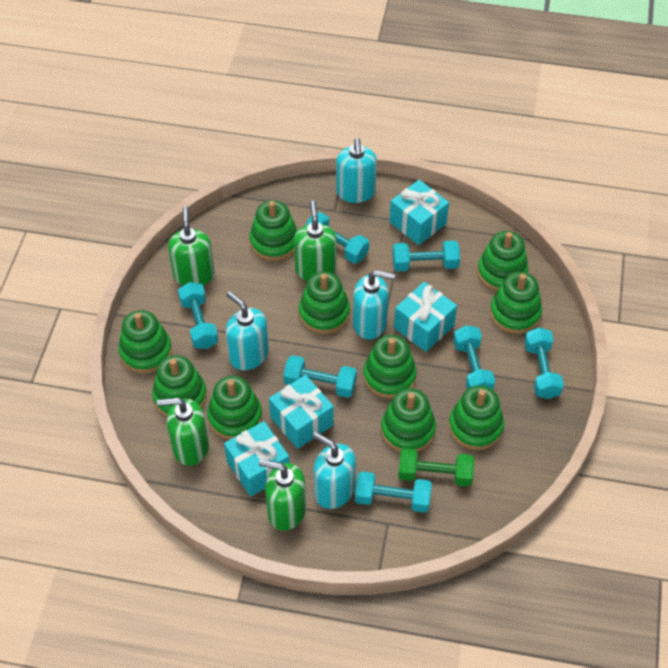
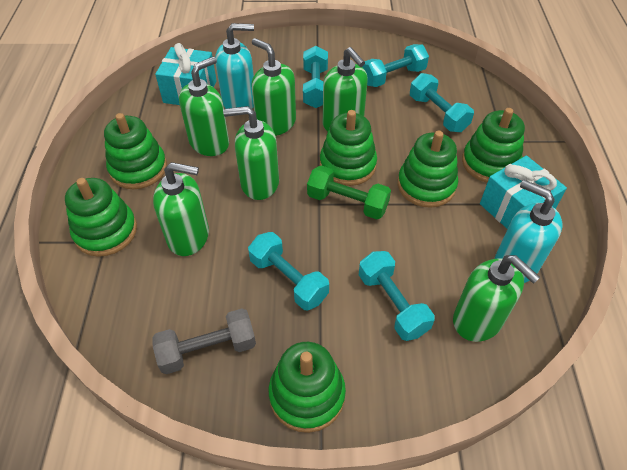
green soap dispenser: [157,398,209,466] [168,206,215,286] [259,459,306,531] [294,201,337,281] = 4 -> [153,162,209,256] [179,57,229,156] [223,106,279,200] [251,38,296,136] [323,47,368,131] [453,255,540,342] = 6
green stacking toy: [118,310,172,373] [152,355,207,417] [207,376,262,440] [250,200,298,261] [299,272,350,334] [363,335,417,399] [381,388,436,452] [449,385,504,450] [477,231,529,291] [490,272,542,334] = 10 -> [65,178,137,257] [104,113,167,189] [269,342,346,433] [320,110,377,186] [398,130,458,208] [462,108,525,183] = 6
grey dumbbell: none = 0 -> [152,309,256,374] = 1
turquoise dumbbell: [178,282,218,349] [283,355,357,398] [305,212,369,264] [355,471,432,513] [392,240,460,271] [453,325,495,390] [524,327,564,399] = 7 -> [248,232,329,310] [303,46,328,108] [359,251,435,341] [363,44,429,87] [410,73,474,132] = 5
turquoise gift: [224,421,290,497] [269,375,334,449] [389,180,449,245] [394,282,457,352] = 4 -> [155,43,217,105] [480,156,567,229] = 2
turquoise soap dispenser: [226,291,269,370] [313,432,356,509] [336,138,377,203] [353,270,395,340] = 4 -> [215,23,254,109] [494,180,562,283] = 2

